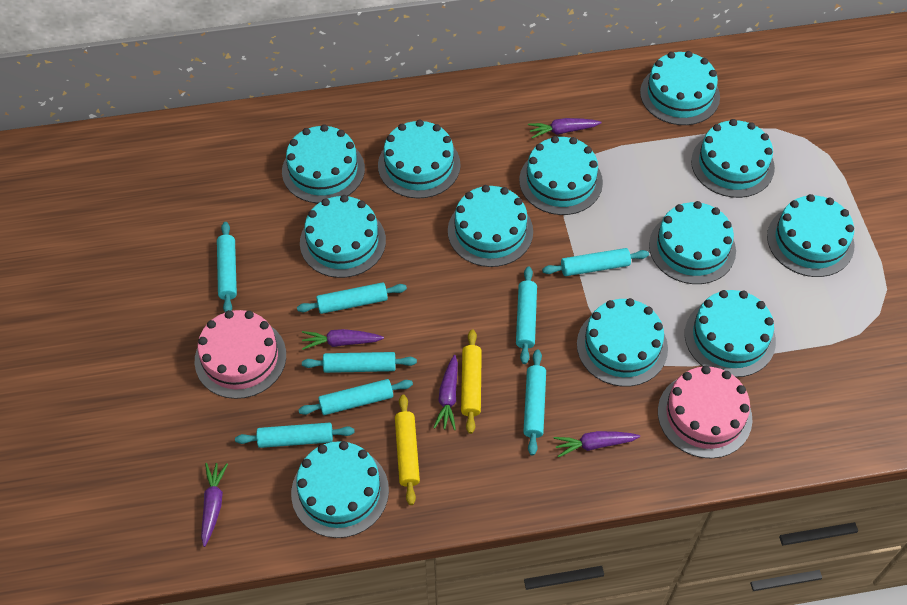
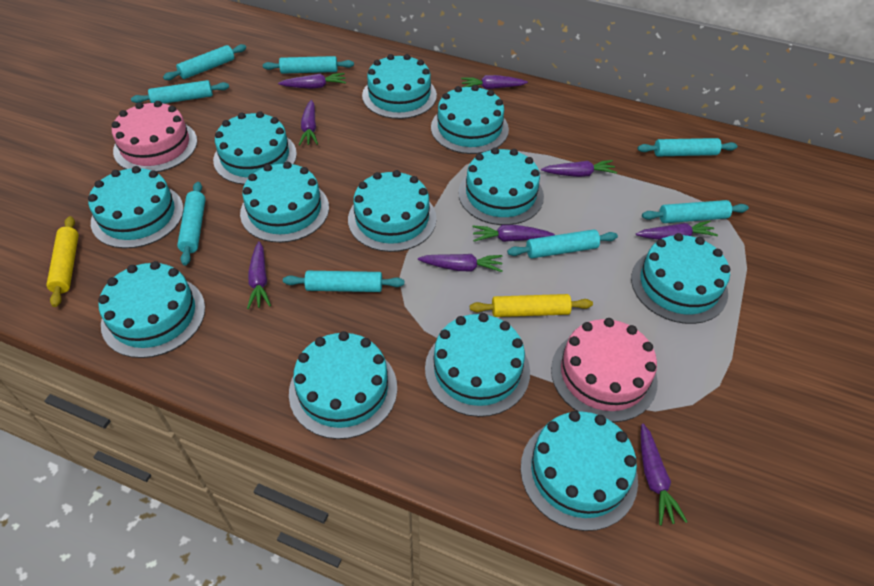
purple carrot: [201,463,228,547] [302,329,384,350] [433,355,458,430] [528,118,602,138] [554,431,640,457] = 5 -> [247,241,271,309] [278,73,346,89] [299,100,318,145] [418,254,502,272] [461,75,528,89] [472,225,555,242] [541,160,617,177] [636,221,718,240] [641,424,688,526] = 9

